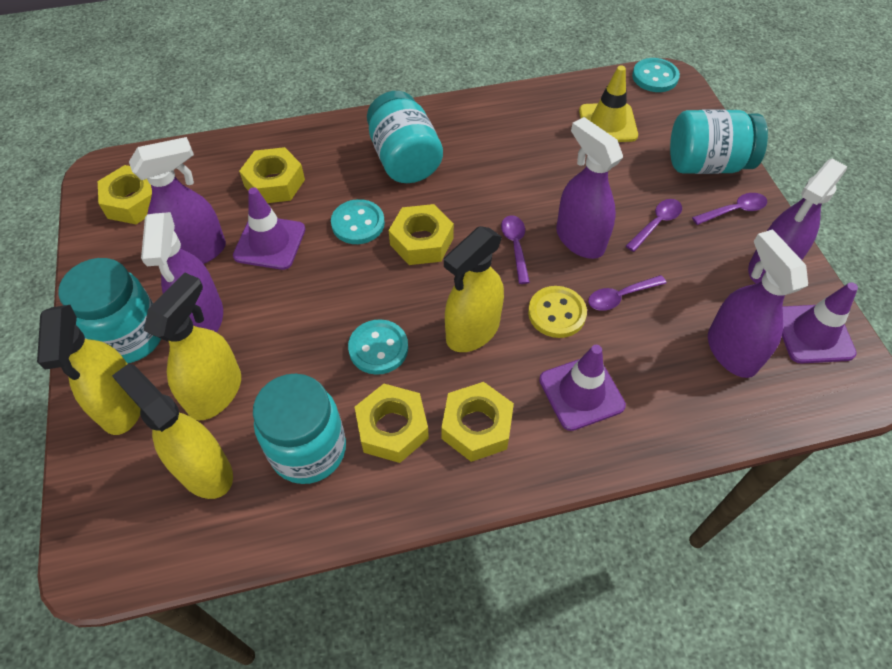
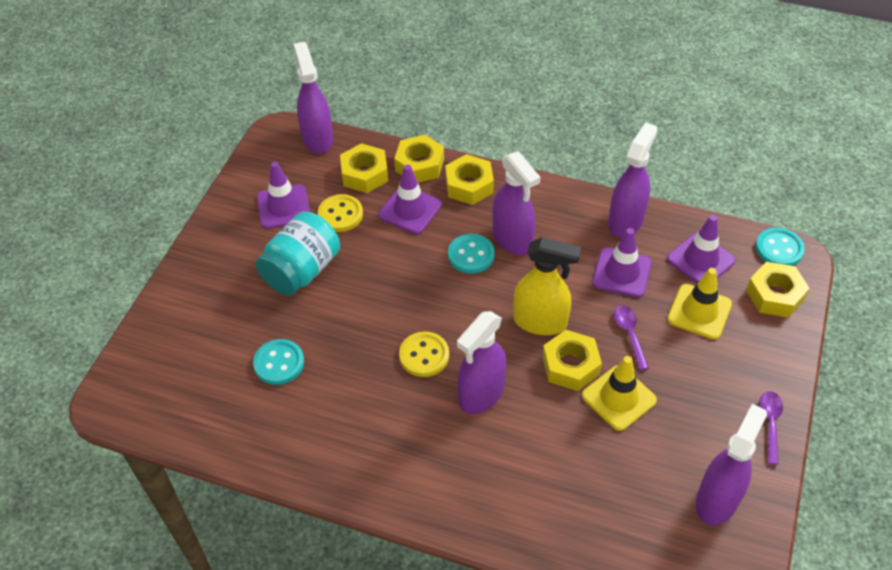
purple spoon: [501,215,530,284] [588,275,666,311] [626,199,682,252] [692,193,767,225] = 4 -> [614,305,649,370] [759,391,783,465] = 2
purple traffic cone: [233,187,305,270] [539,345,626,431] [782,282,858,364] = 3 -> [257,162,310,229] [379,165,442,234] [592,228,652,298] [667,215,735,283] = 4
turquoise jar: [58,258,161,363] [253,374,346,484] [367,91,443,183] [670,109,768,174] = 4 -> [256,212,340,296] = 1
yellow button: [528,286,587,338] = 1 -> [318,194,363,232] [399,332,449,377] = 2
yellow spray bottle: [37,305,141,435] [112,364,233,499] [144,272,241,420] [444,226,504,352] = 4 -> [513,237,581,335] = 1
yellow traffic cone: [579,65,638,142] = 1 -> [582,356,657,431] [667,268,732,340] = 2

